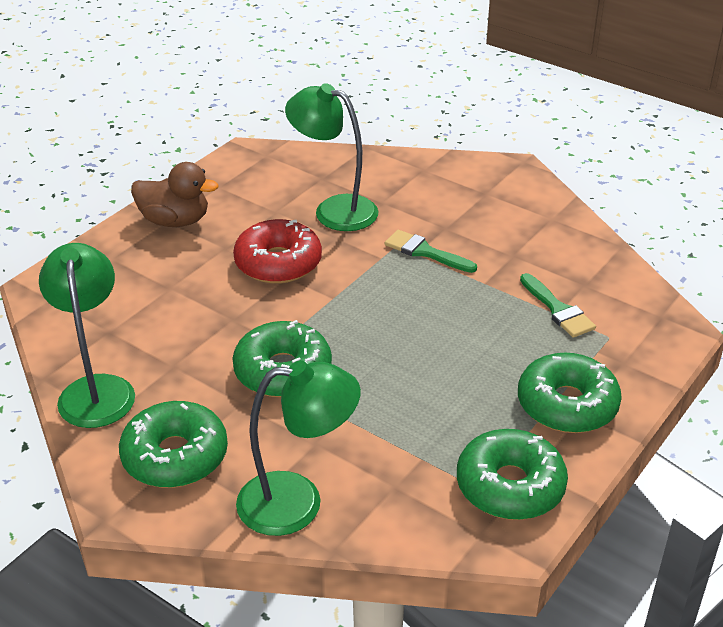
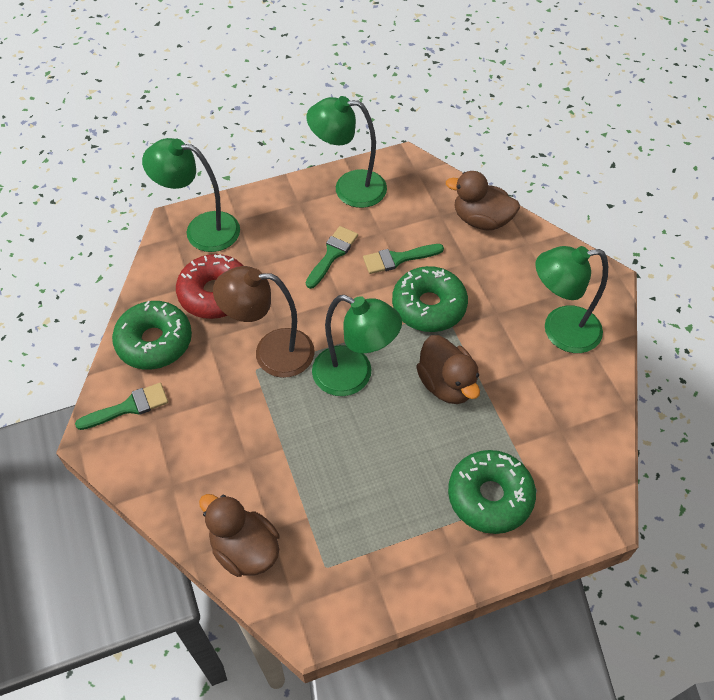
brown duck: [131,162,219,227] = 1 -> [199,494,279,577] [416,335,480,404] [446,171,520,230] = 3
brown lamp: none = 0 -> [213,266,315,378] = 1
green brush: [385,230,477,273] [520,273,596,338] = 2 -> [75,383,168,430] [306,226,358,289] [363,244,444,274] = 3
green donut: [119,401,228,488] [232,320,332,397] [457,429,568,520] [518,353,622,433] = 4 -> [112,301,192,370] [392,266,468,332] [448,450,536,534] = 3
green lamp: [39,243,135,428] [236,360,361,536] [285,83,378,231] = 3 -> [142,138,240,252] [307,96,387,208] [312,295,402,396] [535,246,608,353] = 4

